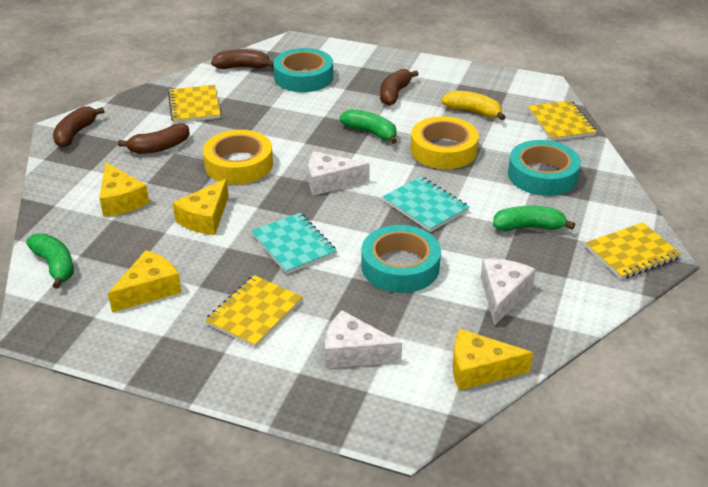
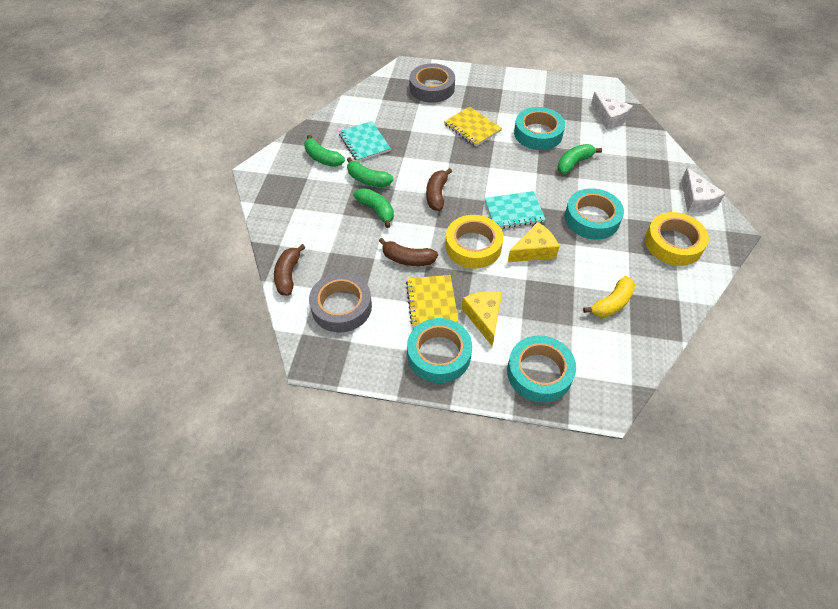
brown banana: [53,106,105,147] [118,123,190,154] [211,49,273,69] [380,69,419,106] = 4 -> [274,244,306,296] [379,238,438,266] [426,168,452,211] = 3
green banana: [26,233,74,289] [340,109,397,144] [493,206,575,231] = 3 -> [304,135,345,167] [347,157,394,187] [353,188,394,228] [557,144,602,174] = 4
grey tape: none = 0 -> [309,273,372,333] [409,63,455,103] = 2
turquoise tape: [273,48,333,92] [361,225,441,293] [508,140,581,196] = 3 -> [407,318,472,383] [507,335,576,403] [514,107,565,150] [565,188,624,239] = 4
white cheese: [309,151,370,196] [325,310,402,369] [481,259,536,325] = 3 -> [591,92,633,130] [681,168,726,213] = 2
yellow cheese: [99,163,149,217] [108,250,182,313] [172,179,229,235] [453,329,533,390] = 4 -> [462,291,502,346] [508,222,559,262] = 2
yellow notebook: [168,85,221,123] [205,275,303,348] [528,100,597,141] [585,223,682,280] = 4 -> [406,275,459,328] [444,107,502,146] = 2

